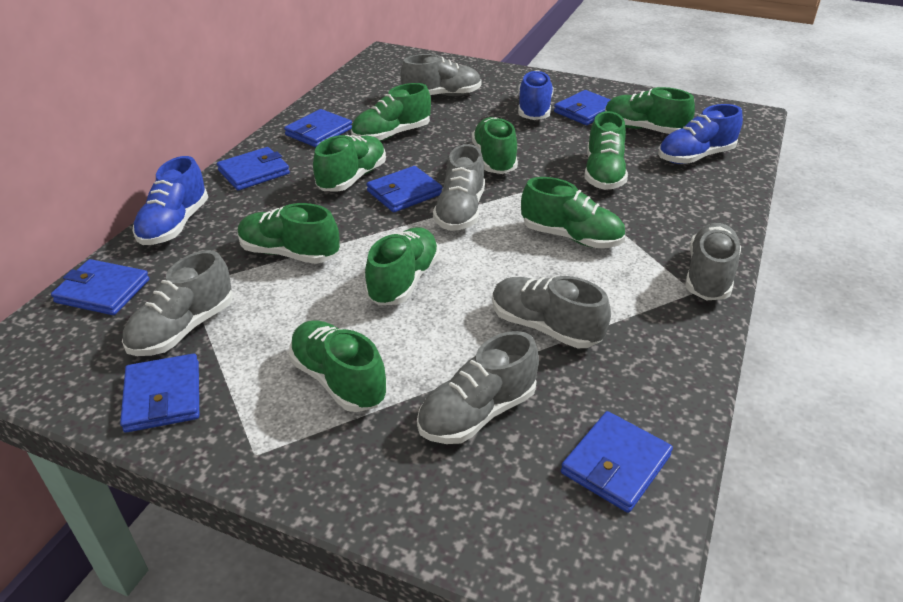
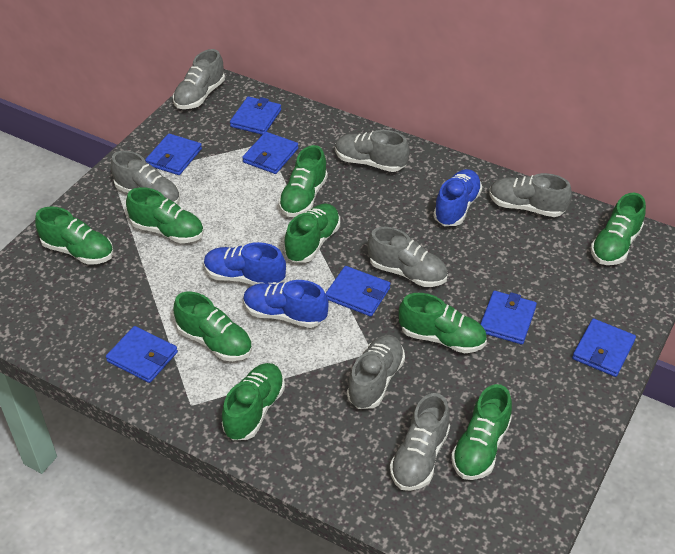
grey shoe: [122,250,233,356] [401,54,481,96] [417,331,539,444] [433,144,485,231] [492,276,611,348] [685,223,741,300] = 6 -> [111,151,180,205] [173,49,225,109] [335,130,409,172] [347,335,405,409] [367,227,448,287] [390,393,450,491] [489,173,572,217] = 7

